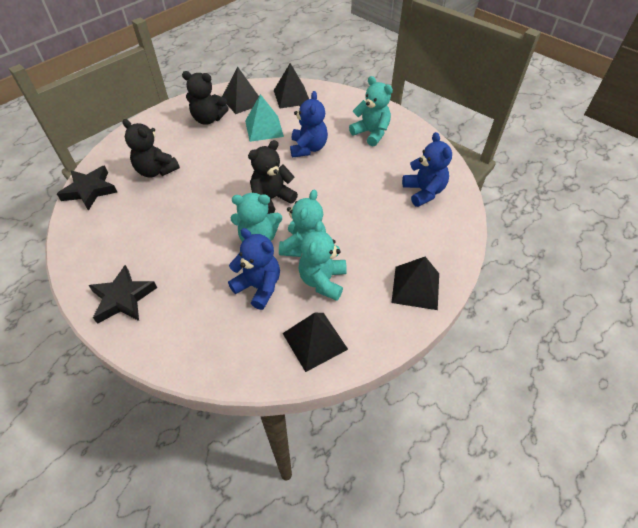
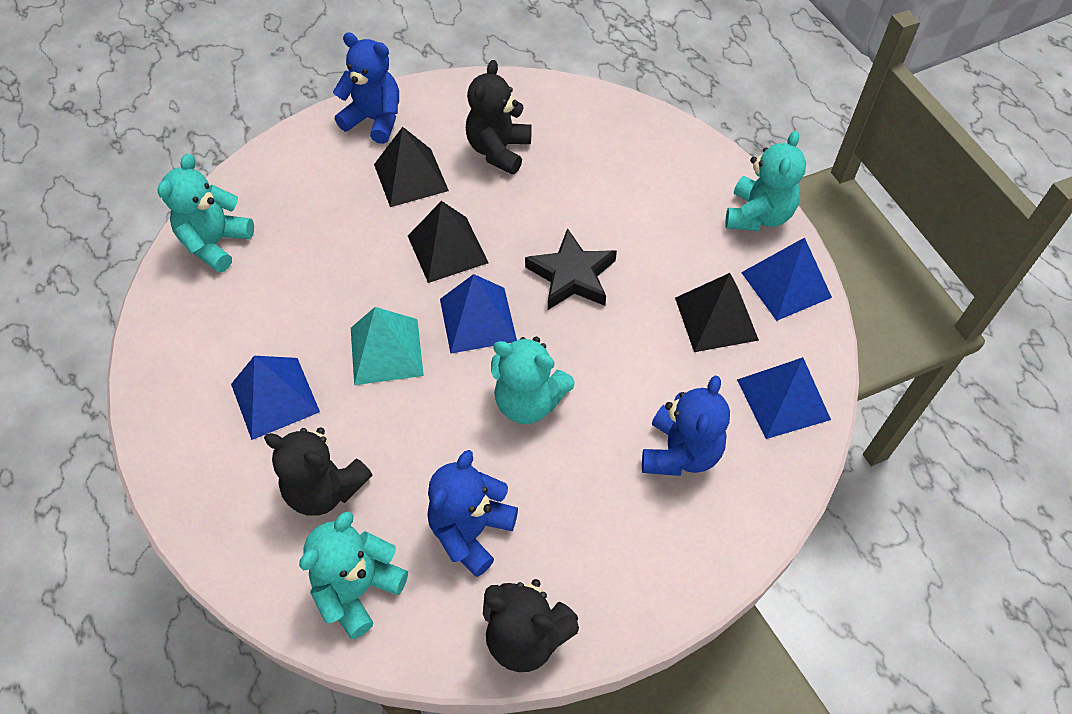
black pyramid: [222,67,259,114] [274,63,309,108] [283,313,348,372] [391,257,439,310] = 4 -> [374,127,449,207] [408,201,488,283] [675,273,759,352] = 3
black star: [57,166,117,211] [88,265,157,324] = 2 -> [525,228,617,310] = 1
blue pyramid: none = 0 -> [231,356,320,440] [440,274,517,354] [737,357,831,439] [741,238,832,321] = 4

